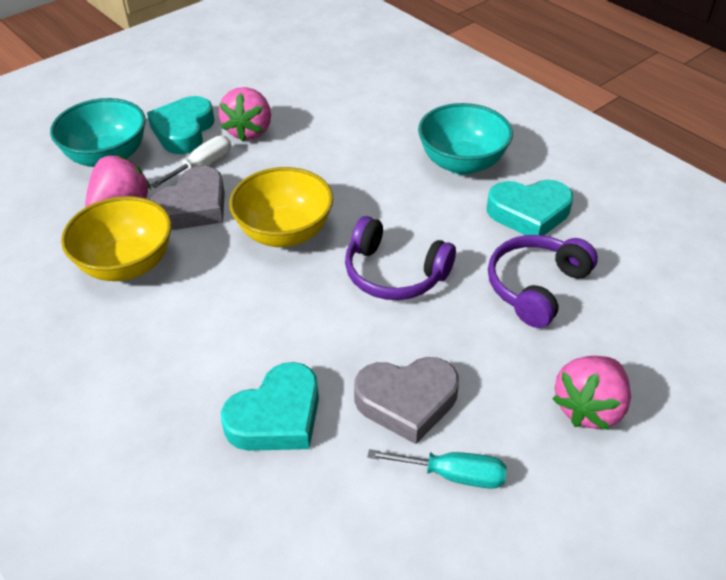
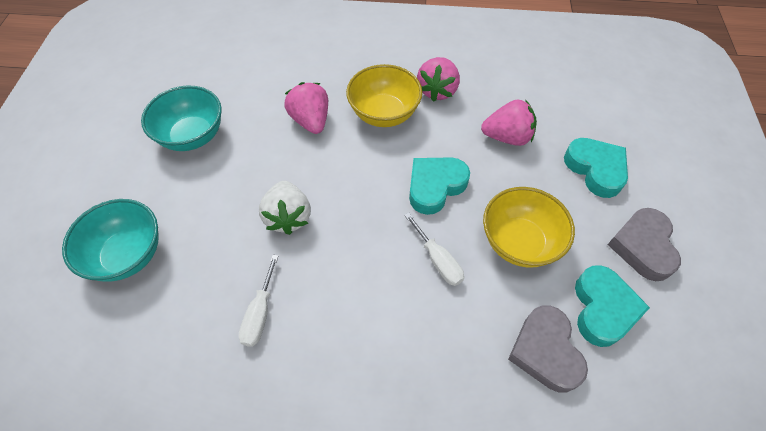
purple headphones: [345,216,456,300] [488,235,598,328] = 2 -> none = 0
turquoise screwdriver: [368,449,506,489] = 1 -> none = 0
white screwdriver: [151,136,231,188] = 1 -> [238,255,278,347] [404,213,464,286] = 2
white strawberry: none = 0 -> [259,181,311,235] = 1

